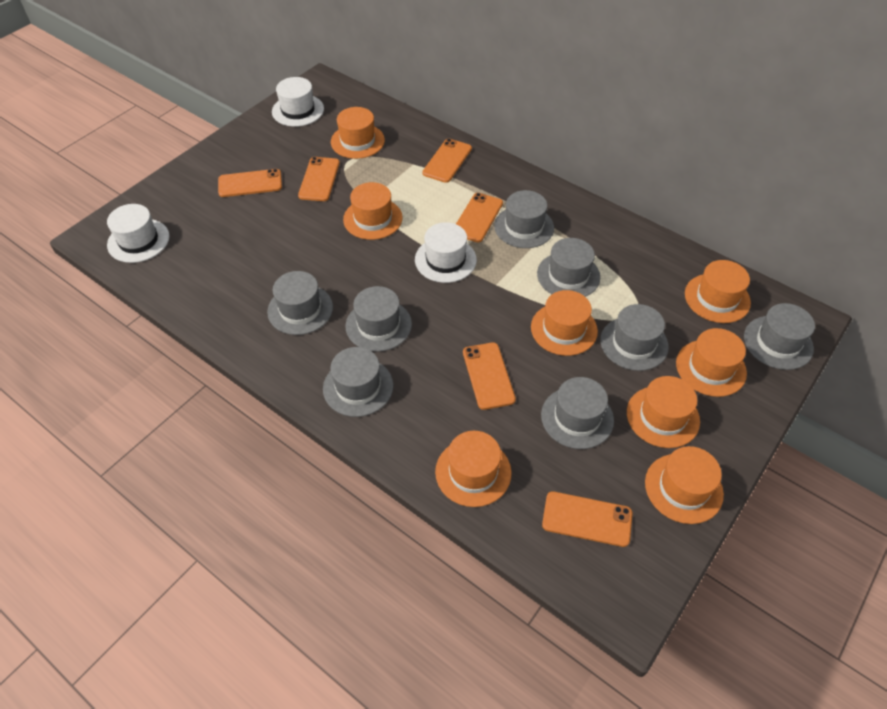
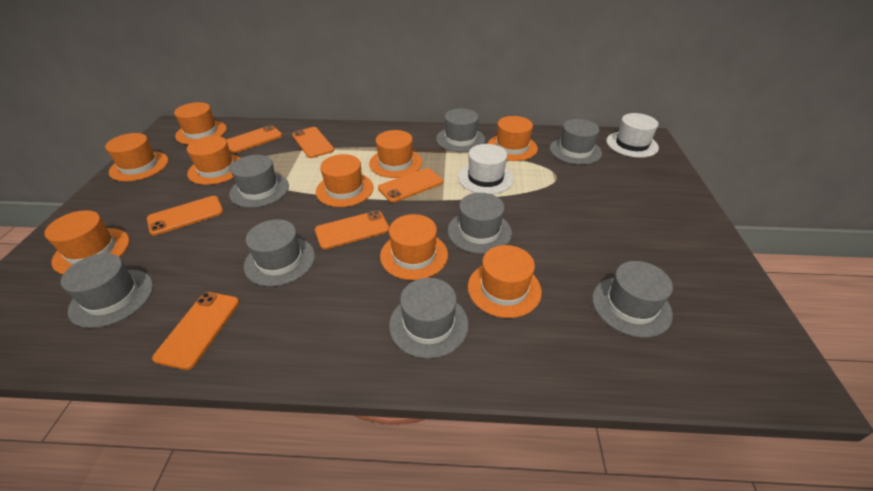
orange hat: [331,107,385,159] [343,182,403,240] [435,431,512,507] [531,290,598,356] [627,376,700,448] [645,446,724,524] [676,328,747,397] [685,260,751,323] = 8 -> [44,210,130,274] [105,133,169,182] [174,102,227,145] [187,136,241,185] [316,154,373,207] [369,130,422,178] [380,214,448,280] [468,245,542,318] [487,116,538,161] = 9
white hat: [107,204,170,263] [272,77,324,127] [415,222,477,283] = 3 -> [458,144,514,194] [606,113,659,158] = 2

